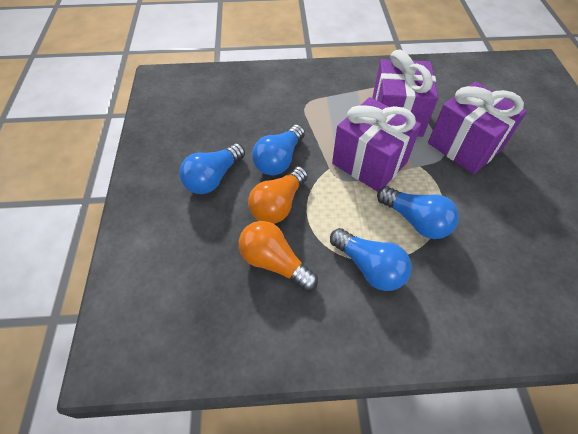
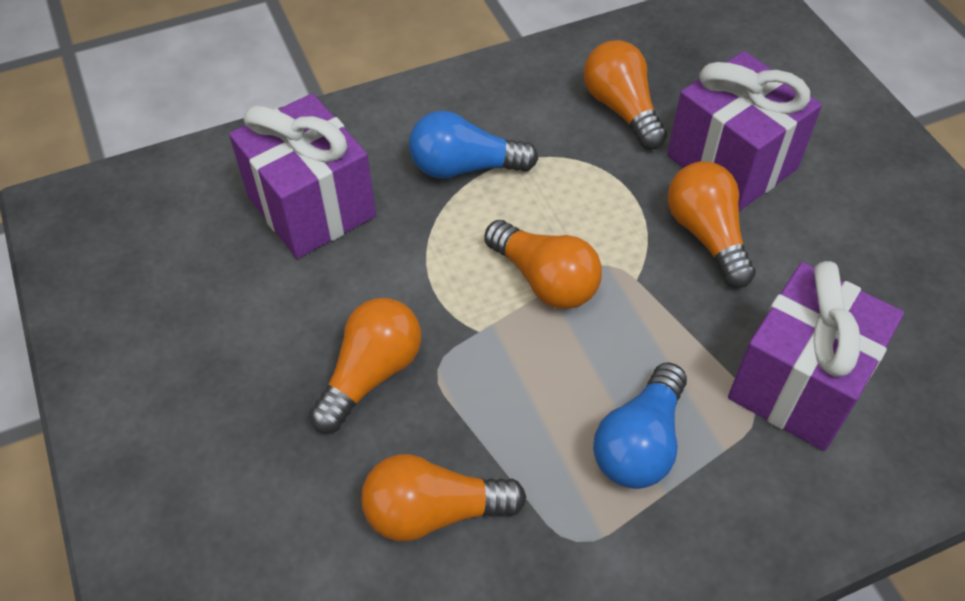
blue light bulb: [179,143,245,194] [252,124,305,175] [330,228,412,291] [377,186,459,239] = 4 -> [409,111,538,179] [593,363,687,489] = 2
orange light bulb: [239,221,318,291] [248,166,308,224] = 2 -> [309,298,421,433] [361,454,526,542] [484,220,602,309] [583,40,667,149] [667,161,756,288] = 5

